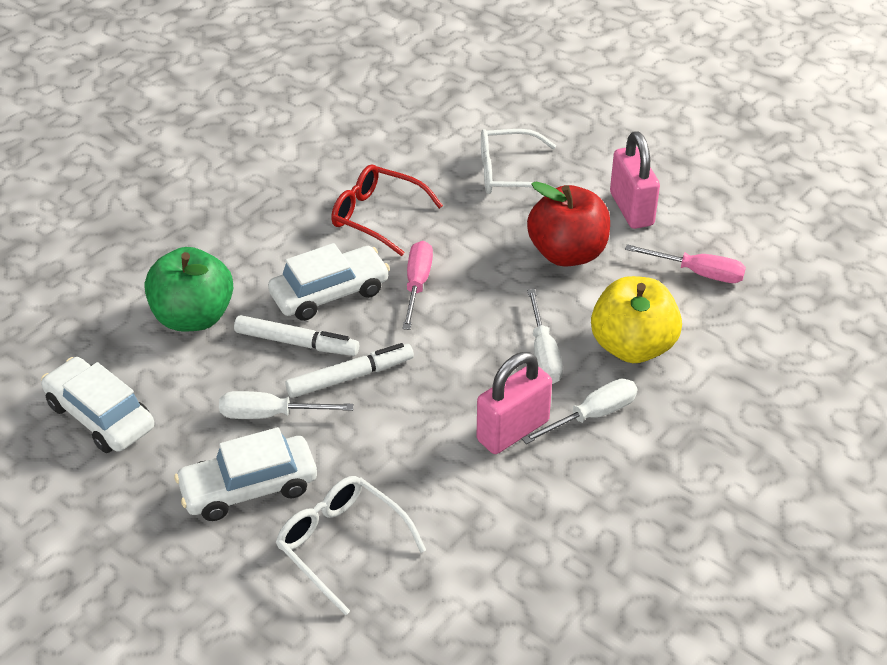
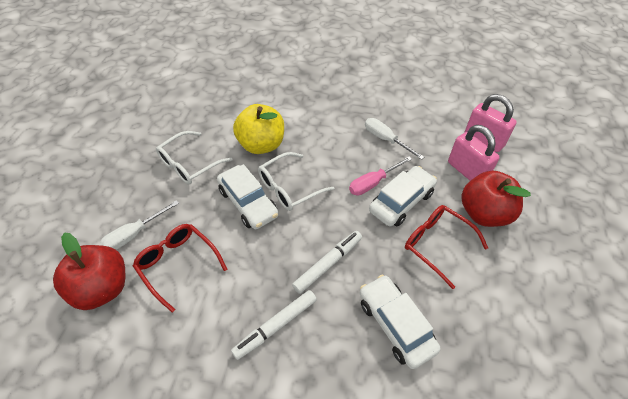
green apple: [145,247,233,332] = 1 -> none = 0
pink screwdriver: [402,241,433,330] [625,244,746,283] = 2 -> [349,156,412,196] = 1
red apple: [527,181,610,266] = 1 -> [53,232,125,310] [461,171,531,227] = 2
red glasses: [331,164,443,256] = 1 -> [133,224,227,313] [405,205,488,289] = 2
white screwdriver: [219,391,354,419] [521,379,637,444] [527,289,563,384] = 3 -> [100,200,179,250] [365,118,424,160] = 2

